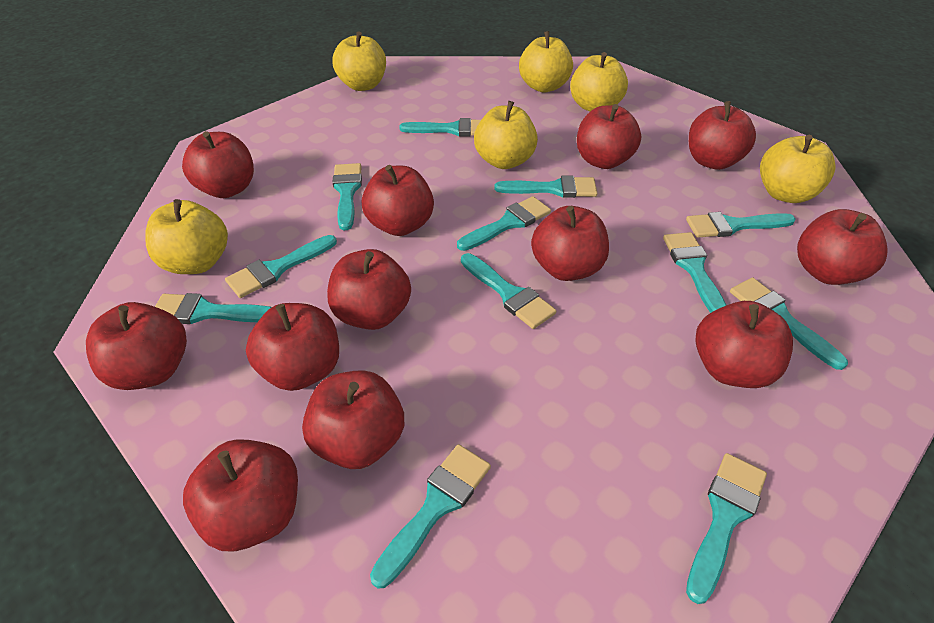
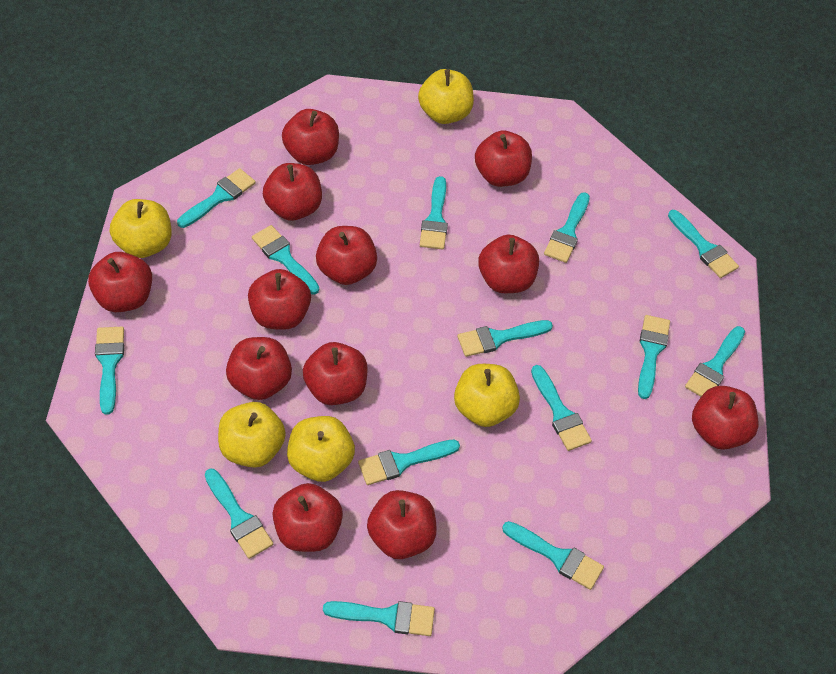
turquoise brush: [155,293,272,324] [225,235,337,298] [332,163,362,230] [370,444,491,589] [399,118,481,137] [457,196,551,251] [461,253,556,329] [494,176,598,198] [663,232,726,313] [686,212,795,238] [686,453,767,604] [730,277,848,370] = 12 -> [95,327,124,415] [177,168,256,228] [205,469,273,559] [252,225,319,294] [323,601,435,636] [358,440,460,485] [420,176,448,249] [457,320,553,357] [502,521,604,590] [531,365,592,451] [544,192,590,263] [638,315,670,399] [668,210,739,278] [685,326,745,397] = 14
yellow apple: [145,199,228,274] [332,32,386,91] [474,101,538,169] [519,31,573,92] [570,52,628,112] [760,135,835,203] = 6 -> [110,199,172,258] [218,402,286,468] [287,416,355,482] [418,69,474,124] [454,364,520,427] = 5

